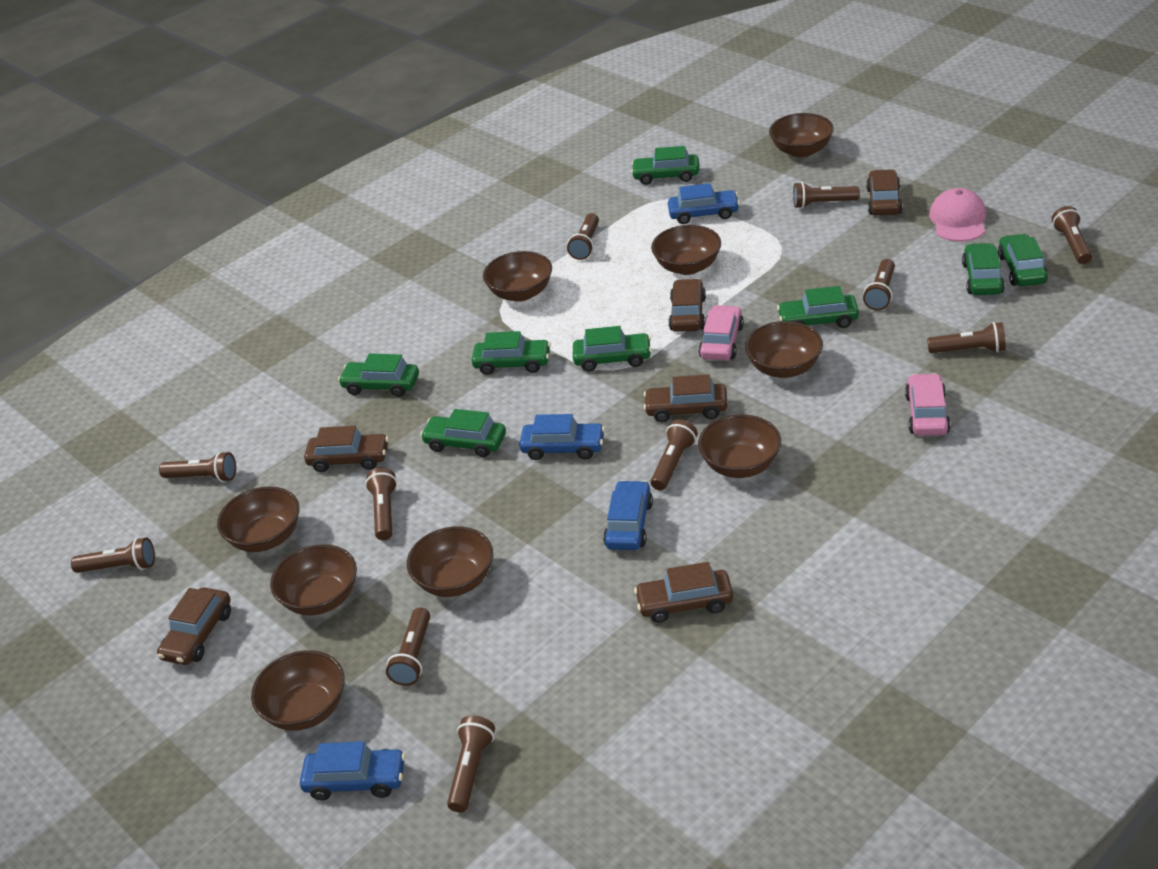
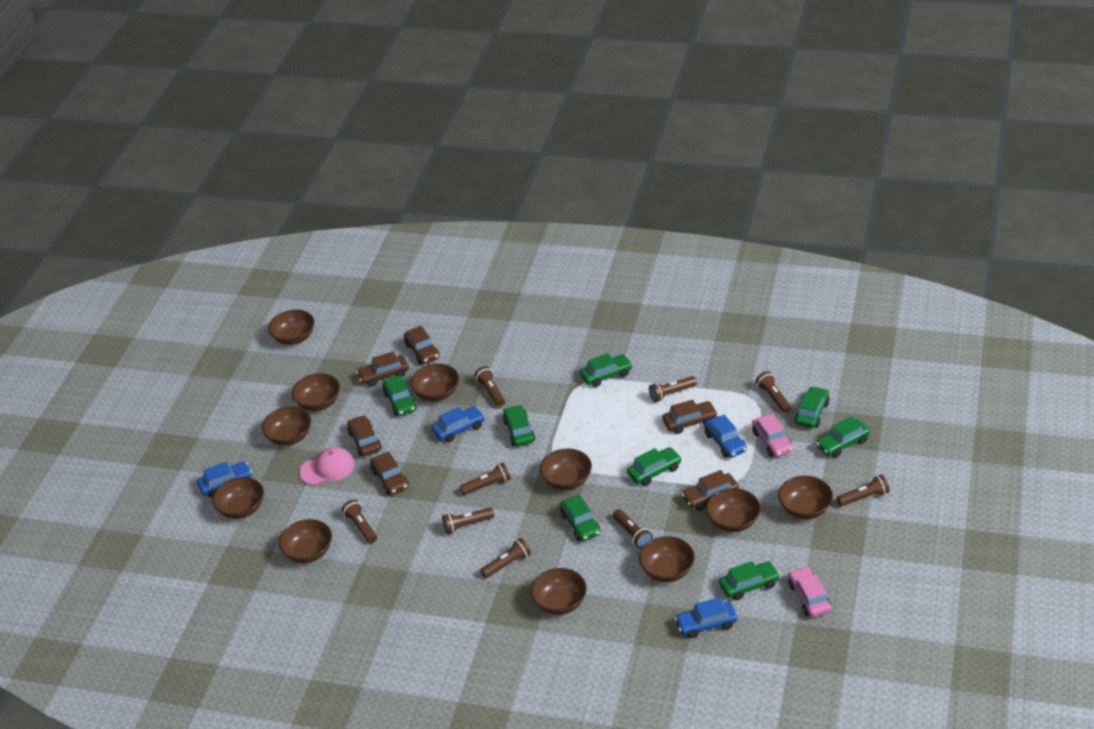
brown bowl: [217,487,299,552] [251,650,345,731] [270,544,357,615] [407,527,493,597] [483,251,552,302] [651,225,721,275] [698,415,781,478] [745,321,823,378] [769,113,834,158] = 9 -> [212,477,264,519] [262,407,311,446] [268,310,314,345] [279,519,332,563] [292,373,340,411] [411,364,459,401] [531,568,587,615] [540,449,592,490] [639,536,695,582] [706,488,760,532] [778,476,833,519] = 11
brown flashlight: [71,538,155,573] [159,452,236,482] [365,468,397,541] [386,607,430,686] [447,715,495,812] [567,213,599,260] [651,419,698,491] [793,182,860,209] [863,259,895,310] [927,322,1006,353] [1052,206,1092,264] = 11 -> [342,499,377,543] [442,507,494,534] [460,463,511,495] [474,366,505,407] [480,538,531,578] [613,509,653,549] [649,376,697,402] [756,371,791,413] [837,474,890,506] = 9

